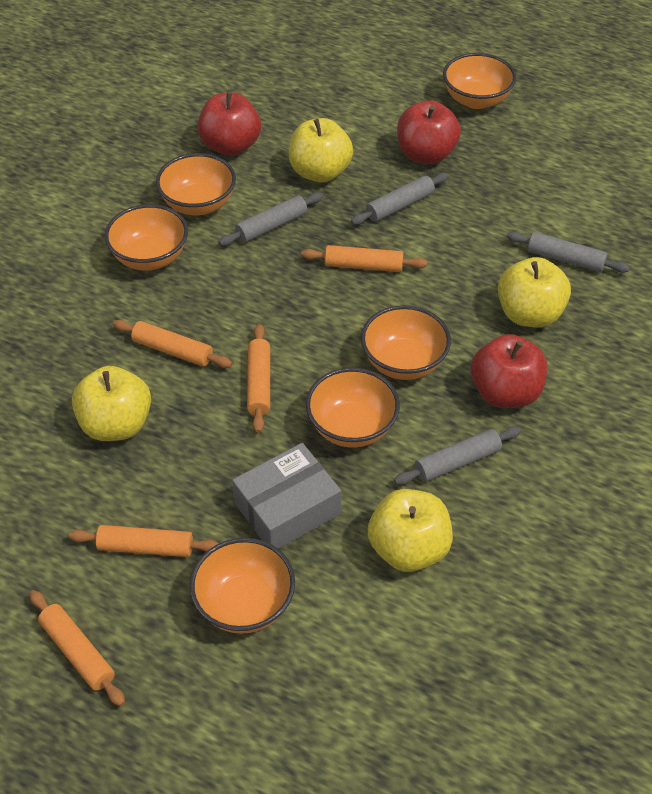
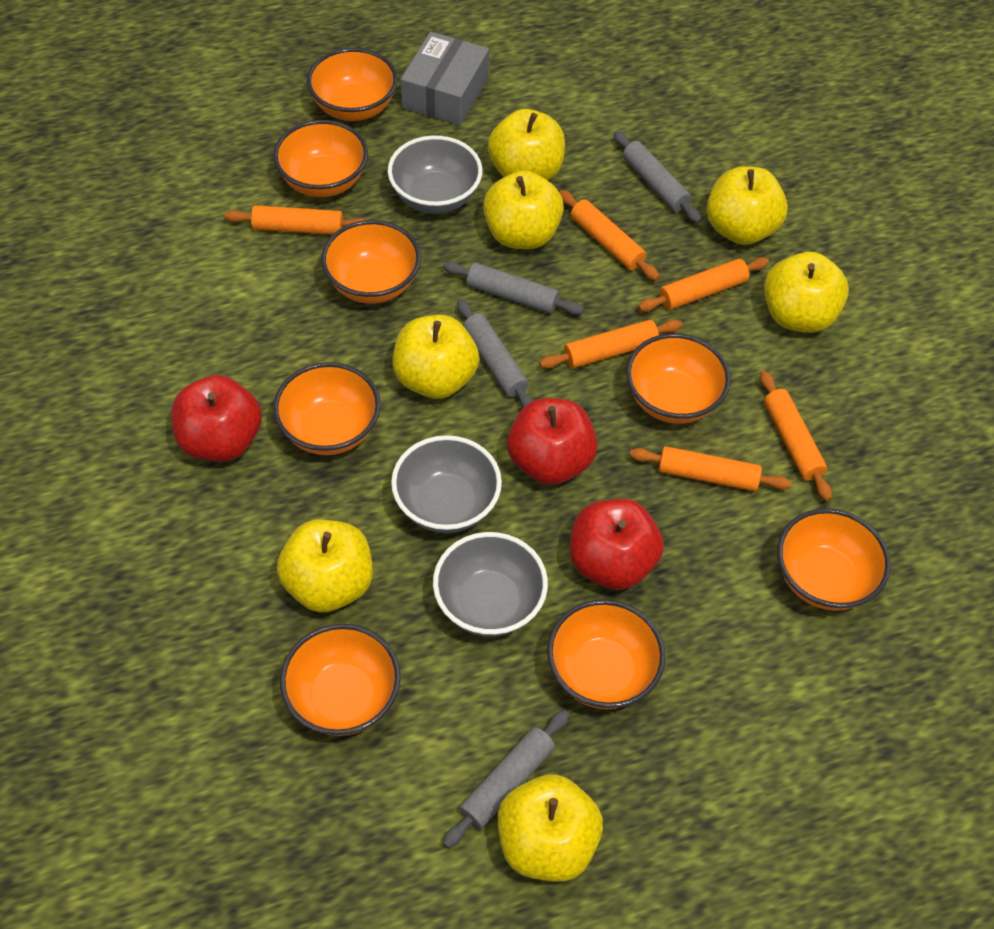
grey bowl: none = 0 -> [388,136,482,214] [391,435,502,533] [433,532,548,637] = 3
orange bowl: [104,204,188,270] [156,153,236,215] [190,538,295,634] [306,368,400,448] [361,305,451,380] [443,53,516,109] = 6 -> [273,120,368,197] [273,362,381,455] [280,624,401,736] [307,48,398,121] [321,220,421,304] [547,599,666,709] [626,333,731,424] [777,508,891,611] = 8
orange rolling pin: [29,590,125,707] [69,525,219,557] [113,320,233,368] [247,324,270,433] [301,245,427,272] = 5 -> [224,205,366,235] [539,319,682,369] [559,190,660,281] [629,446,791,491] [638,257,769,312] [760,371,832,501] = 6
yellow apple: [72,366,151,441] [289,118,353,183] [368,489,453,572] [498,257,571,328] = 4 -> [277,520,373,613] [393,315,479,399] [483,170,564,249] [488,109,565,180] [498,774,603,882] [707,166,788,245] [764,252,849,333] = 7

